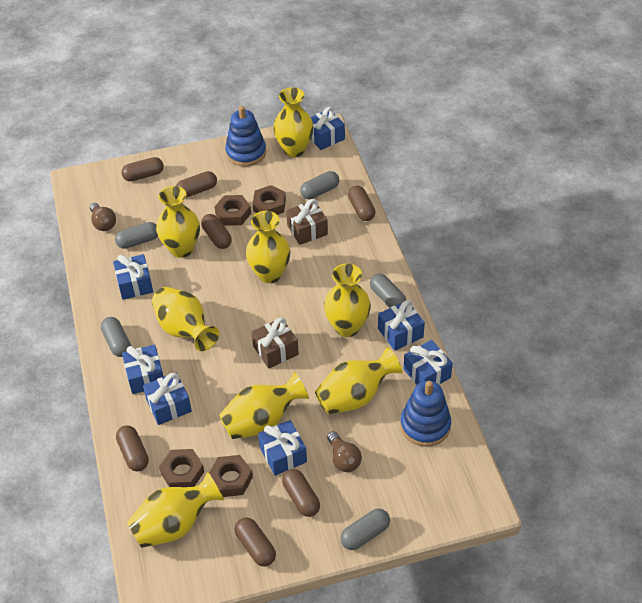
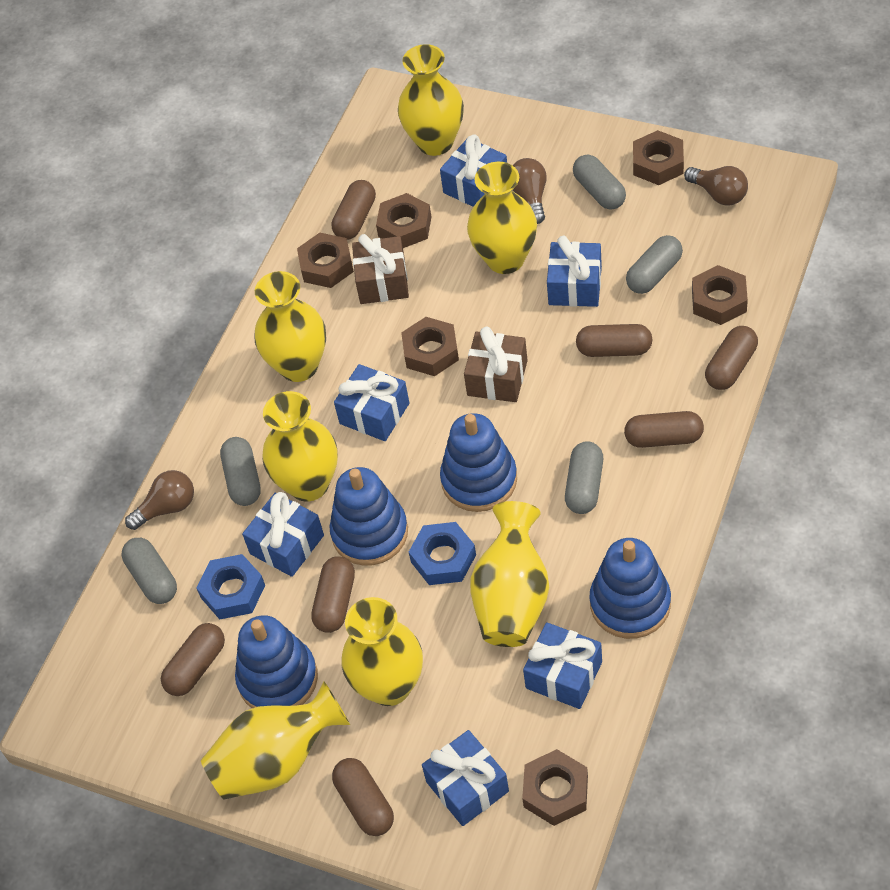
blue gift: [113,254,153,300] [122,345,164,394] [143,372,192,425] [258,420,307,476] [311,107,345,150] [378,300,425,351] [403,340,453,385] = 7 -> [242,492,324,577] [334,364,409,441] [422,730,509,826] [440,135,507,207] [523,622,602,709] [547,236,602,307] = 6
blue nut: none = 0 -> [197,554,265,619] [409,522,476,585] = 2
blue stacking toy: [225,106,266,166] [400,381,451,447] = 2 -> [235,615,318,708] [330,467,408,566] [440,413,517,512] [589,538,671,639] = 4
brown light bulb: [90,203,116,231] [327,431,362,472] = 2 -> [125,470,194,530] [512,158,547,224] [684,166,748,206] = 3
brown nut: [159,449,204,487] [209,455,253,497] [215,195,251,226] [253,185,286,215] = 4 -> [297,233,354,288] [376,193,431,248] [401,317,459,376] [522,749,588,826] [633,130,684,185] [692,265,748,325] = 6
yellow vase: [127,472,224,548] [152,287,219,351] [156,186,200,258] [219,372,309,439] [246,211,291,283] [273,87,314,157] [315,347,402,414] [324,263,371,337] = 8 -> [201,681,350,799] [254,271,326,382] [262,391,338,502] [341,597,423,706] [398,44,464,156] [467,162,537,274] [470,501,549,647] = 7

